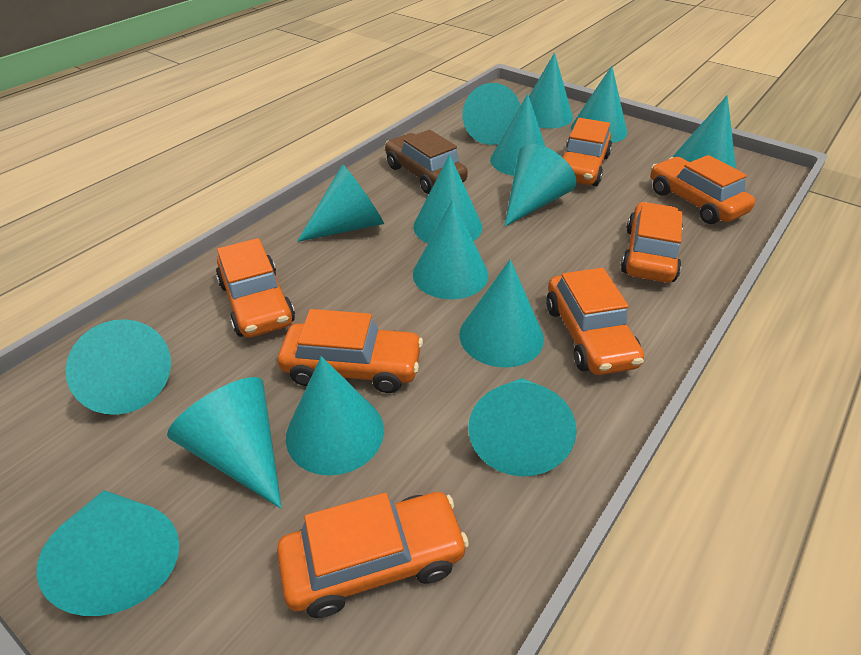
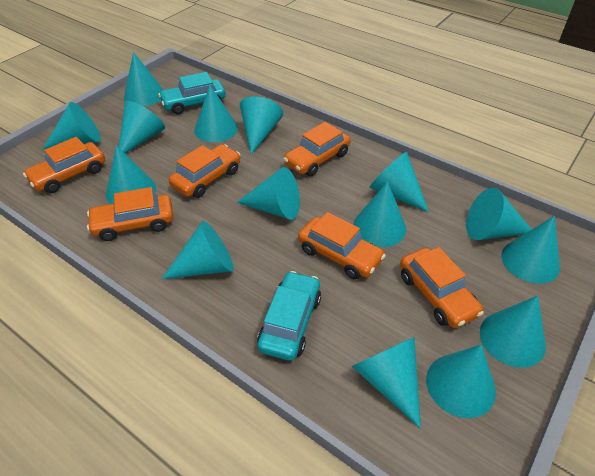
brown car: [385,130,468,194] = 1 -> none = 0
orange car: [216,238,295,338] [277,492,469,618] [278,309,423,393] [546,268,644,375] [563,118,612,186] [621,202,683,283] [651,155,755,224] = 7 -> [23,137,105,193] [87,187,173,241] [169,144,241,198] [283,122,350,176] [298,212,386,280] [400,247,484,328] = 6
turquoise car: none = 0 -> [158,72,226,114] [257,271,321,361] = 2

